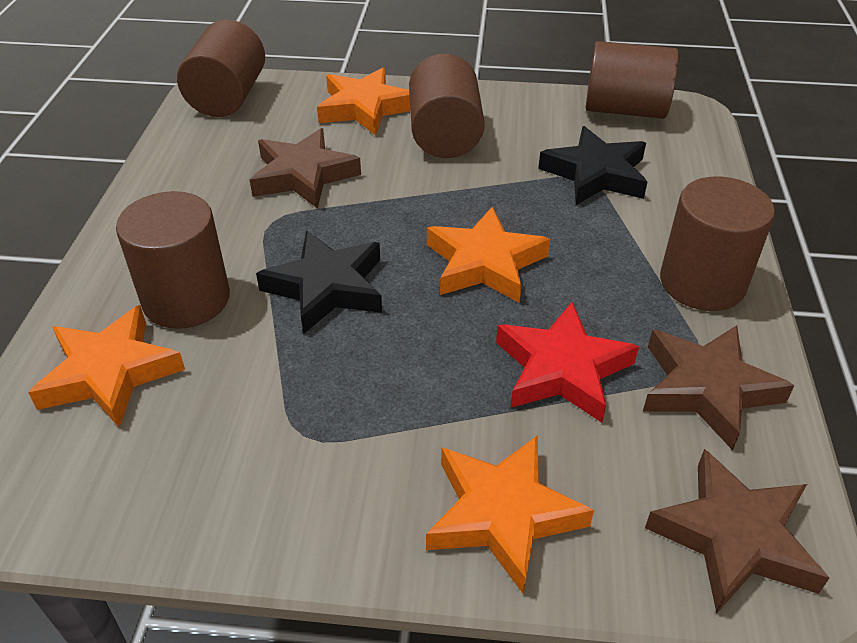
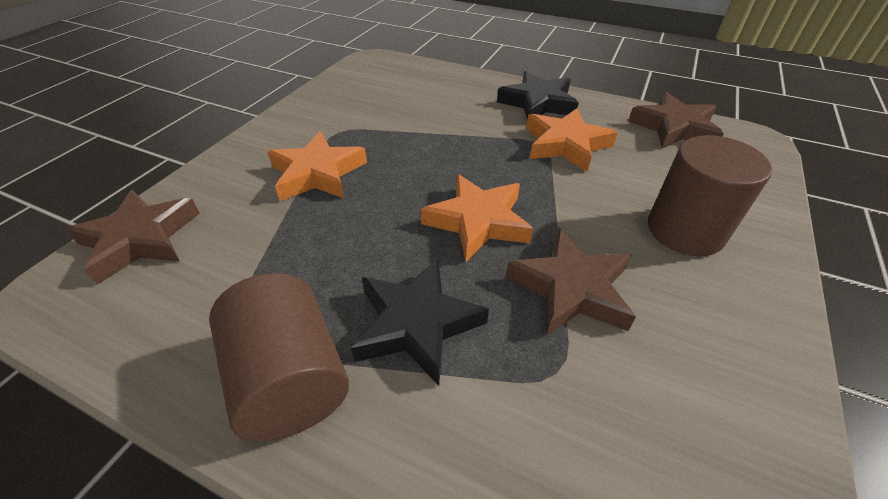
brown cylinder: [116,191,230,329] [177,20,265,117] [409,54,485,158] [586,41,679,119] [660,176,775,311] = 5 -> [209,273,349,441] [648,135,772,256] = 2
orange star: [28,305,185,428] [317,68,410,136] [426,435,594,595] [427,207,550,303] = 4 -> [268,131,367,201] [421,174,533,262] [526,108,618,172] = 3
red star: [496,302,639,423] = 1 -> none = 0

